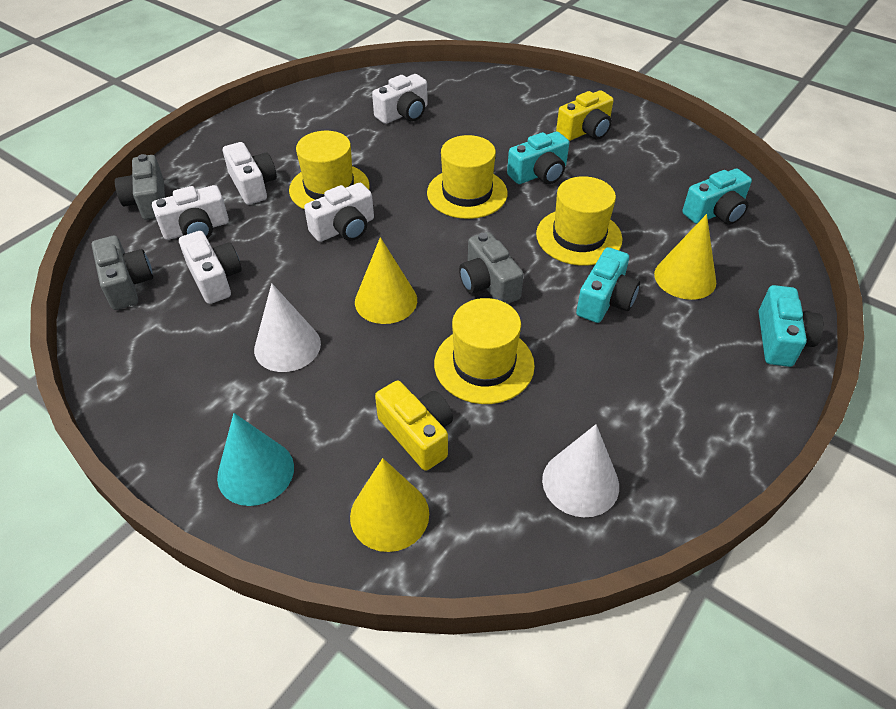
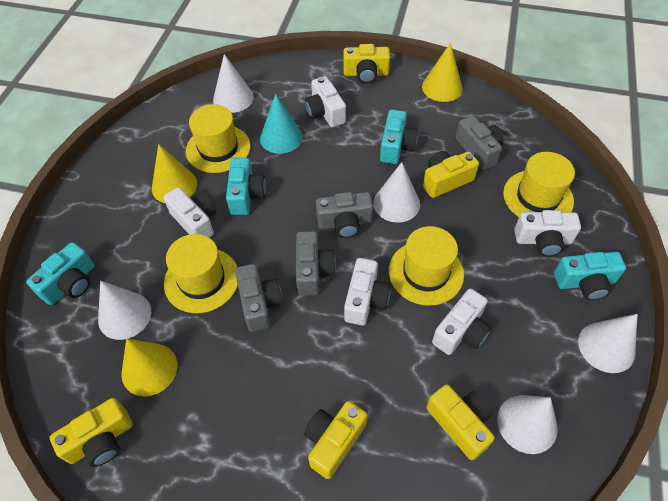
grey camera: [92,236,153,310] [115,154,165,220] [459,232,524,304] = 3 -> [235,264,283,332] [296,231,336,295] [316,192,373,238] [456,116,504,170] = 4
white cone: [254,283,321,372] [542,424,619,517] = 2 -> [98,281,151,340] [213,54,254,113] [373,162,420,223] [497,395,558,454] [578,314,638,373] = 5
yellow camera: [375,381,453,471] [556,90,614,141] = 2 -> [50,398,133,467] [304,401,367,479] [343,44,390,84] [423,151,479,198] [426,384,495,460] = 5

